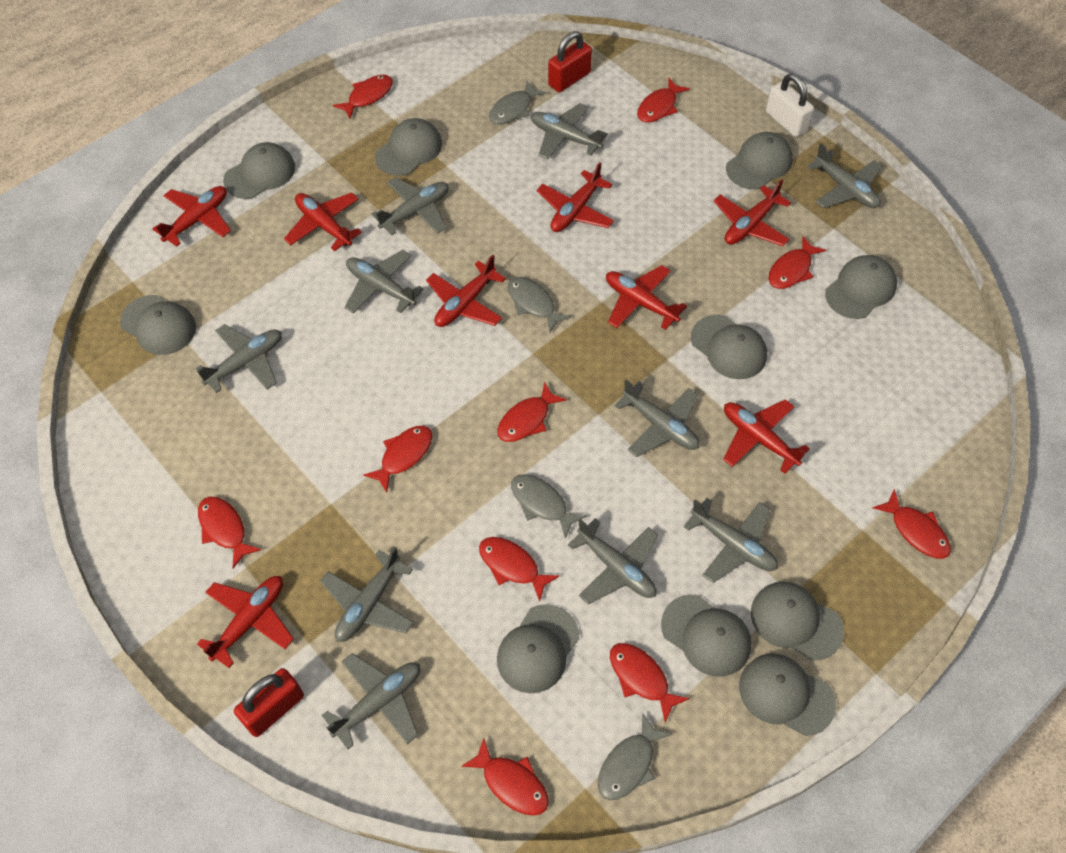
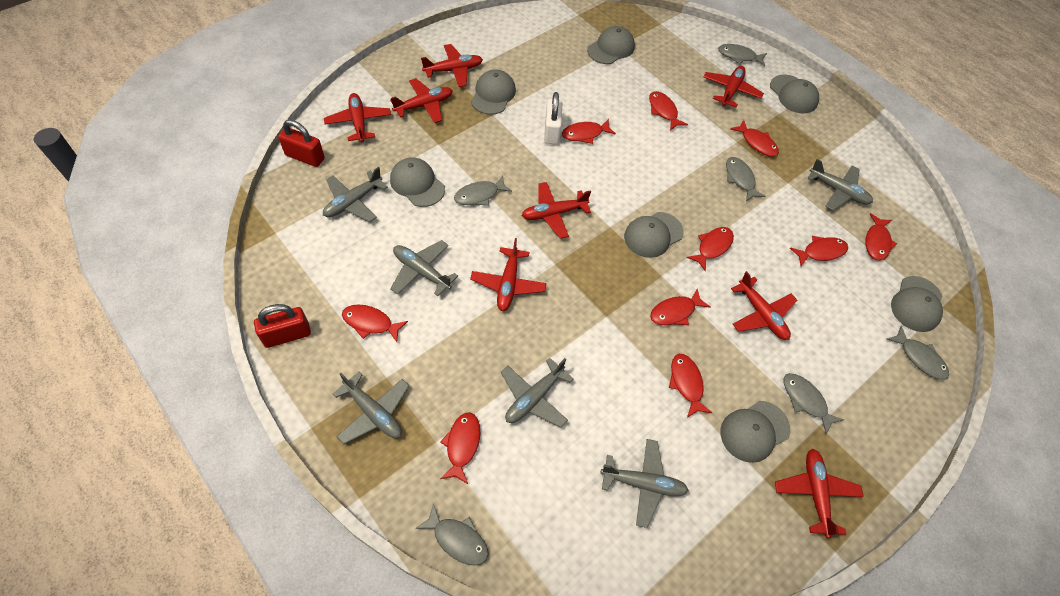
grey cap: [120,295,196,355] [223,142,295,199] [375,118,442,176] [497,604,579,693] [661,595,751,677] [691,315,767,379] [726,132,793,189] [739,654,836,736] [751,582,844,661] [825,255,897,319] = 10 -> [390,157,445,207] [471,69,516,115] [587,26,635,64] [624,212,684,258] [720,401,790,463] [770,75,819,113] [891,276,943,332] = 7
grey fish: [489,81,546,124] [508,277,572,332] [511,474,587,539] [598,713,672,800] = 4 -> [415,503,489,566] [454,176,512,206] [718,44,767,66] [726,157,766,202] [784,373,844,435] [886,326,949,380] = 6
grey plane: [196,324,282,393] [320,547,414,642] [322,653,420,749] [345,250,424,313] [371,177,448,235] [531,103,607,160] [568,518,658,605] [615,380,699,457] [684,498,778,583] [807,143,882,208] = 10 -> [323,167,388,222] [333,372,409,445] [390,240,458,296] [501,358,573,428] [600,439,689,528] [807,159,873,211] = 6

